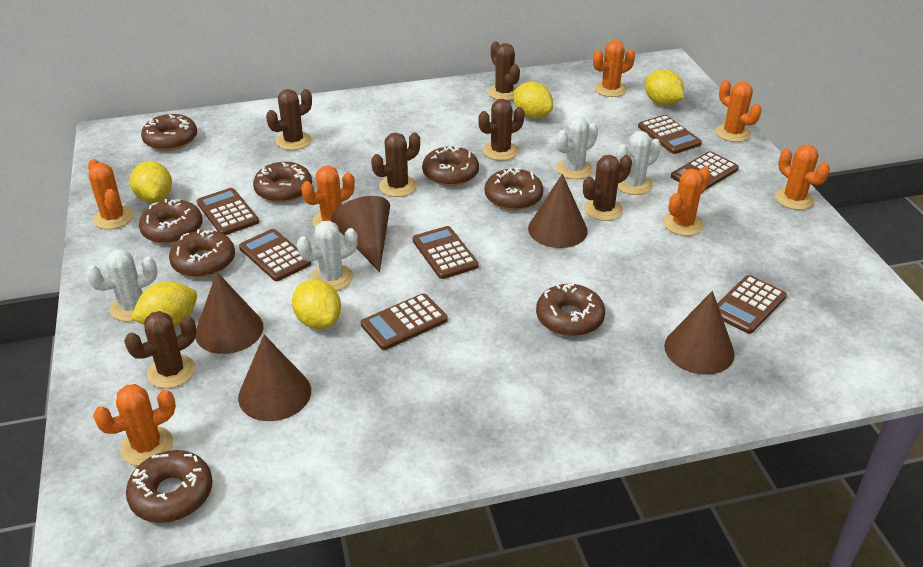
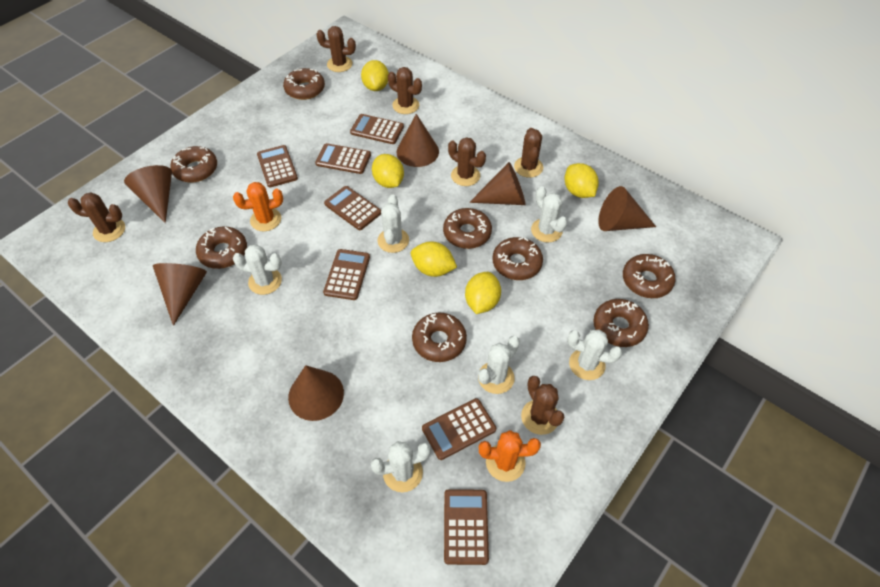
brown cone: [195,272,263,354] [238,335,311,421] [331,196,390,272] [528,174,588,248] [664,291,735,375] = 5 -> [124,165,172,223] [153,263,207,326] [288,365,344,421] [396,114,439,167] [469,162,526,205] [598,186,656,231] = 6
orange cactus: [88,159,134,229] [93,384,176,466] [301,166,355,227] [593,40,635,97] [663,166,711,236] [716,80,762,142] [775,145,830,210] = 7 -> [233,182,283,232] [479,430,541,482] = 2
white cactus: [86,249,158,322] [297,221,358,291] [556,116,598,179] [616,131,661,195] = 4 -> [233,244,282,295] [371,441,431,492] [377,195,409,253] [478,336,520,394] [531,186,567,242] [567,330,622,380] = 6

